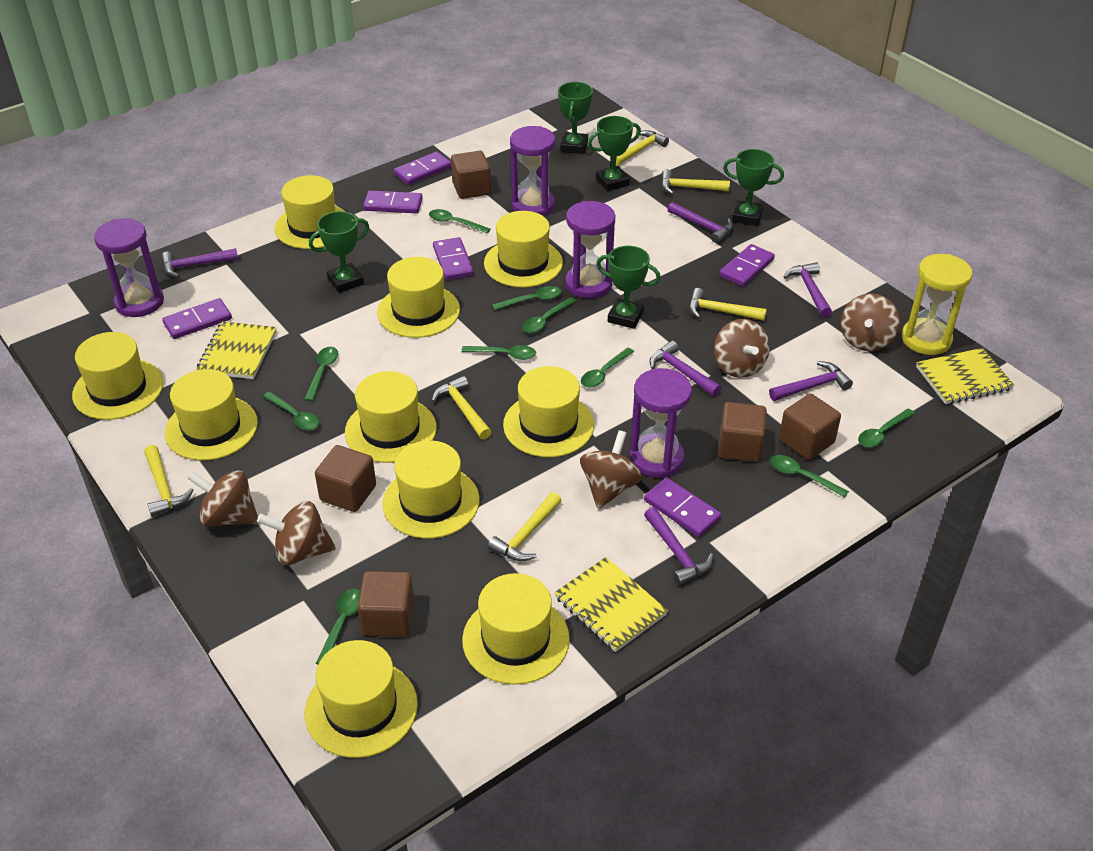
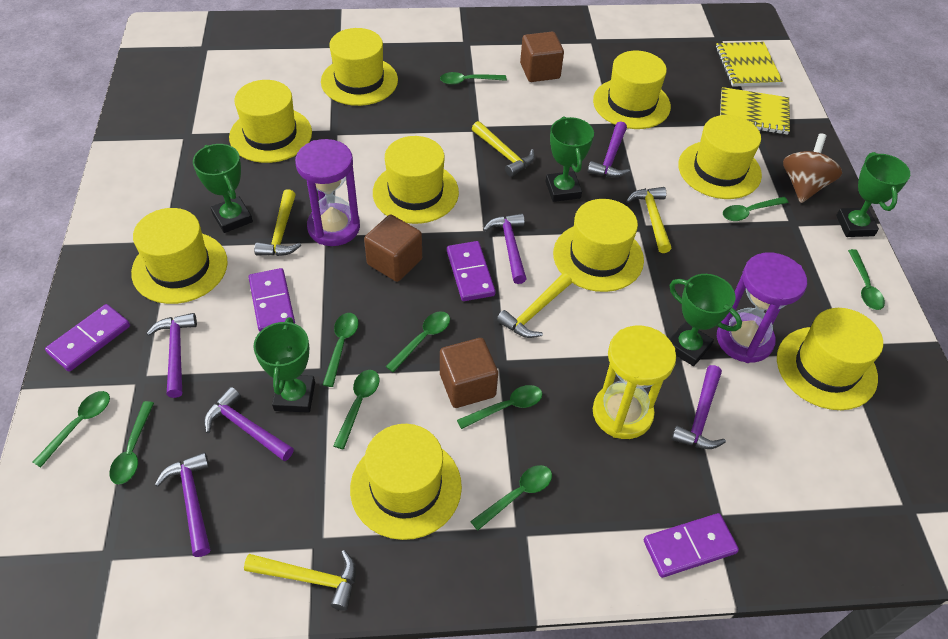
brown cube: [315,445,376,512] [358,571,414,637] [451,151,491,199] [718,402,767,462] [779,394,841,460] = 5 -> [364,215,422,282] [440,338,498,408] [520,32,564,82] = 3
brown spinning top: [187,470,259,527] [257,501,336,565] [580,430,642,509] [714,319,770,378] [840,293,900,351] = 5 -> [783,133,842,203] = 1
purple domino: [162,298,232,339] [363,190,423,213] [394,152,451,185] [433,237,474,280] [644,478,721,537] [719,244,775,287] = 6 -> [45,304,130,372] [249,268,295,332] [447,241,496,301] [643,513,739,578] = 4
purple hourglass: [94,218,164,317] [510,126,555,216] [565,201,615,298] [630,368,692,478] = 4 -> [295,139,360,246] [717,252,807,363] = 2
yellow hammer: [144,445,194,517] [432,376,492,439] [488,492,562,562] [616,130,669,166] [661,169,730,194] [689,288,767,321] = 6 -> [244,550,356,611] [254,189,301,256] [472,121,535,177] [497,273,572,338] [626,187,672,253] = 5
yellow hat: [72,332,163,420] [165,369,258,461] [275,175,346,249] [305,640,418,758] [345,371,437,463] [377,257,460,338] [382,440,480,539] [462,573,570,685] [484,211,563,288] [503,366,594,457] = 10 -> [131,208,228,304] [229,80,312,163] [321,28,398,106] [350,424,462,540] [373,136,459,224] [553,199,644,292] [593,51,671,129] [678,115,762,199] [777,308,883,410] = 9
yellow notebook: [196,321,277,379] [554,557,668,652] [916,348,1015,404] = 3 -> [715,42,783,87] [720,87,790,135] = 2

